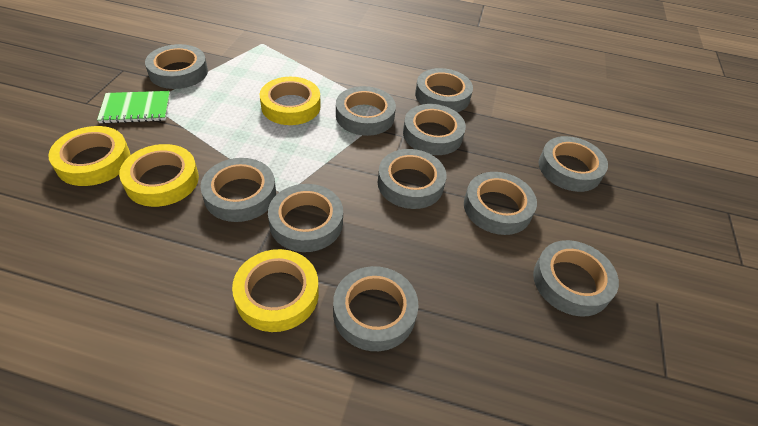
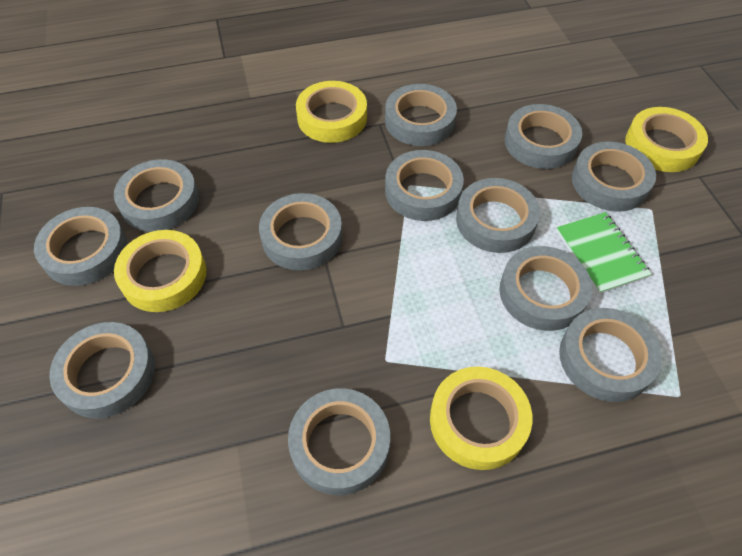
grey tape: [145,44,208,89] [200,158,276,222] [268,184,343,252] [333,266,419,351] [336,86,396,136] [378,149,446,209] [403,104,466,155] [415,68,473,112] [464,172,537,235] [533,240,619,317] [539,136,608,192] = 11 -> [34,207,127,286] [49,322,155,418] [114,159,199,232] [259,193,342,270] [288,388,390,495] [385,84,457,146] [385,150,464,221] [456,178,540,253] [499,246,592,331] [505,104,582,169] [559,308,662,402] [572,142,656,212] = 12

